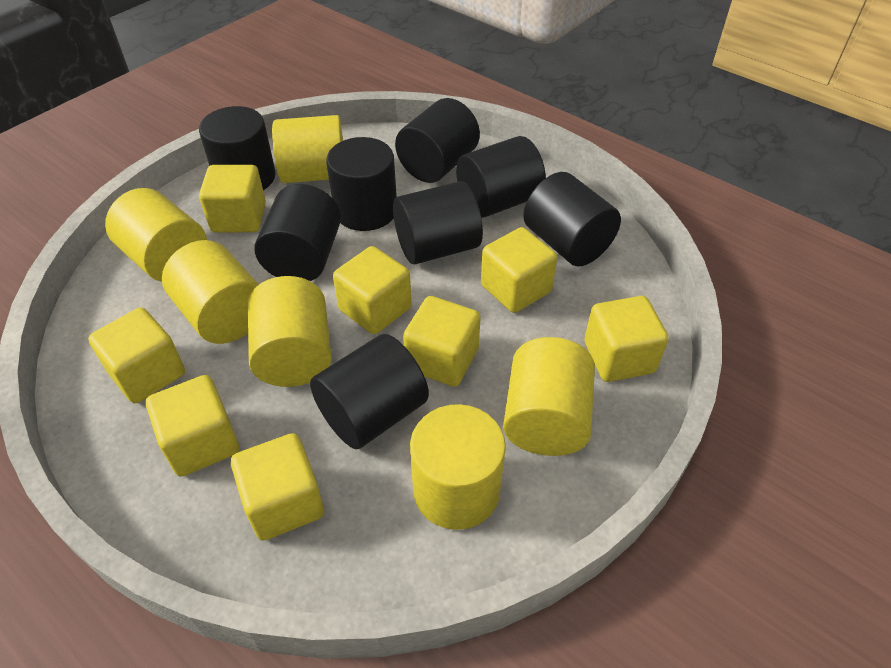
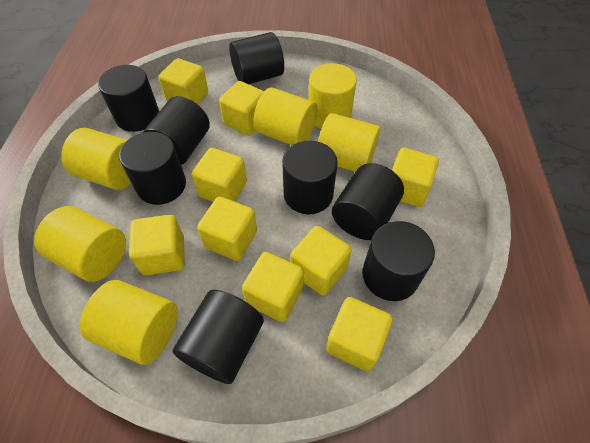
yellow cube: [88,308,185,403] [146,375,239,476] [199,165,266,232] [231,433,324,541] [333,246,412,334] [403,296,481,387] [481,227,557,313] [584,296,669,382] = 8 -> [129,214,185,275] [158,58,208,104] [191,148,247,202] [197,196,257,261] [219,81,264,136] [242,252,304,322] [290,226,352,296] [326,297,393,371] [392,148,439,207] = 9

